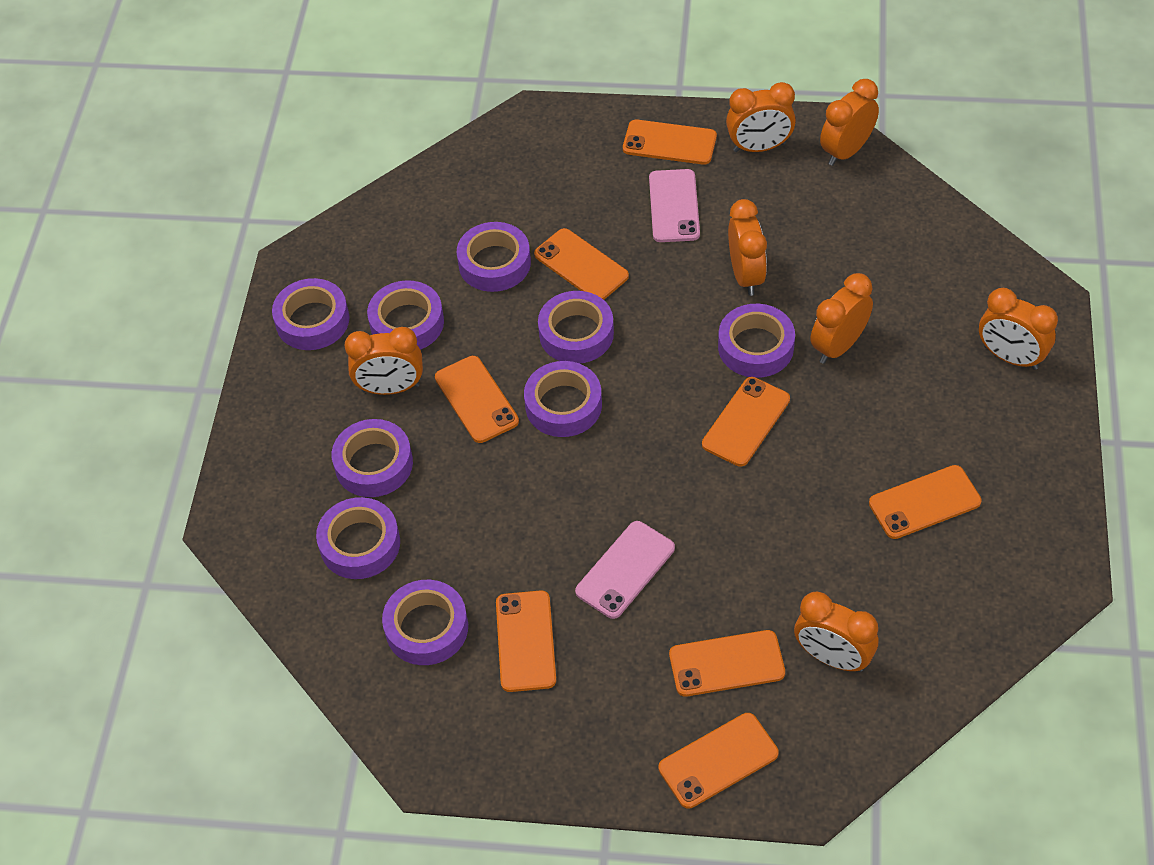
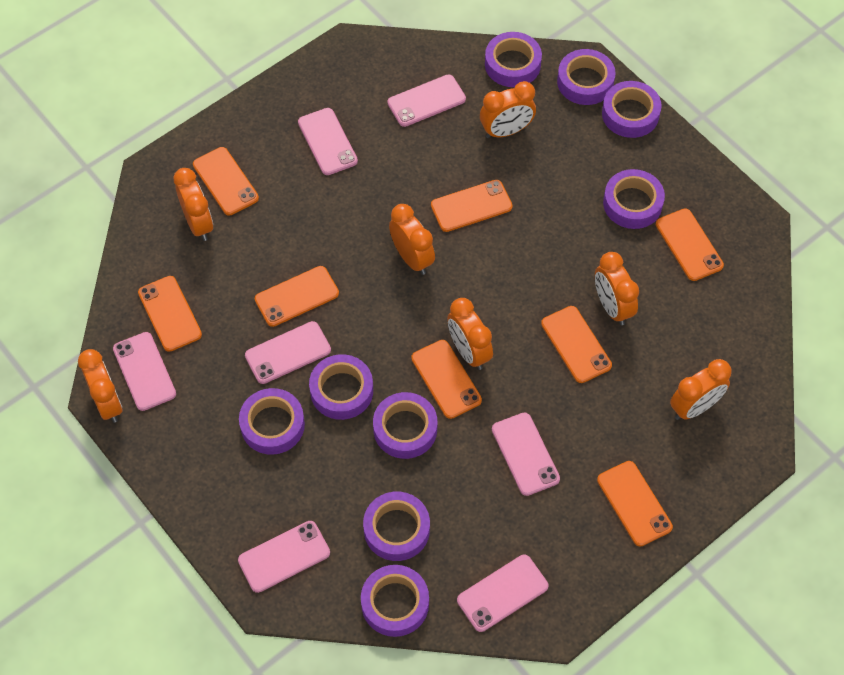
pink phone: [575,521,675,619] [649,169,700,242] = 2 -> [113,332,176,411] [238,521,330,593] [245,321,331,384] [298,108,358,175] [388,74,466,127] [457,555,548,632] [492,412,560,496] = 7

